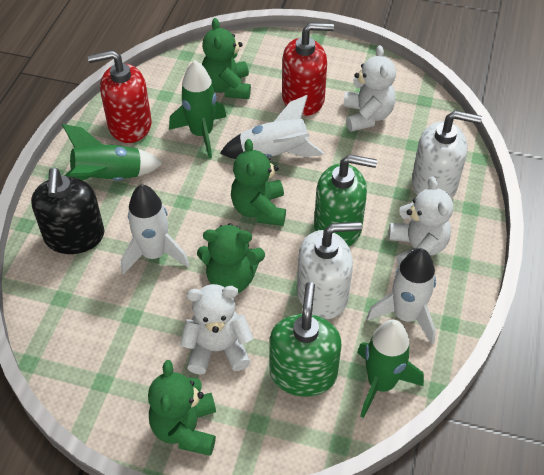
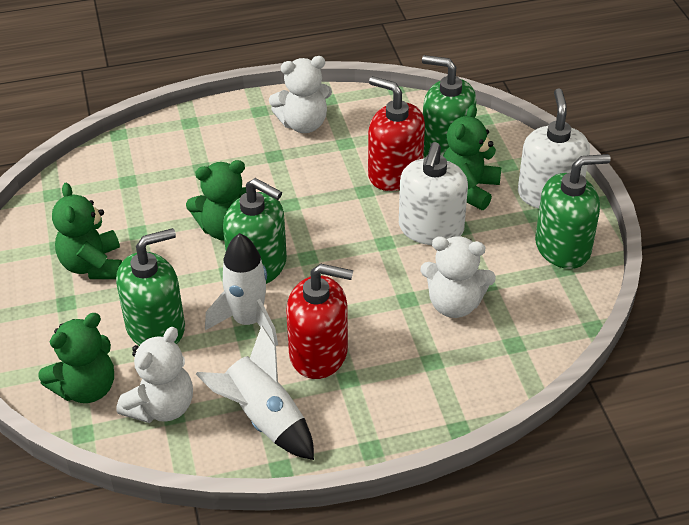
black soap dispenser: [31,168,104,254] = 1 -> none = 0
green rocket: [62,124,163,181] [169,61,226,158] [357,320,424,418] = 3 -> none = 0
green soap dispenser: [269,282,342,397] [314,154,377,246] = 2 -> [116,228,185,346] [223,178,287,284] [422,55,476,157] [535,154,611,269] = 4
white rocket: [121,184,189,274] [220,95,324,159] [367,248,436,344] = 3 -> [196,326,314,460] [205,233,278,346] = 2

